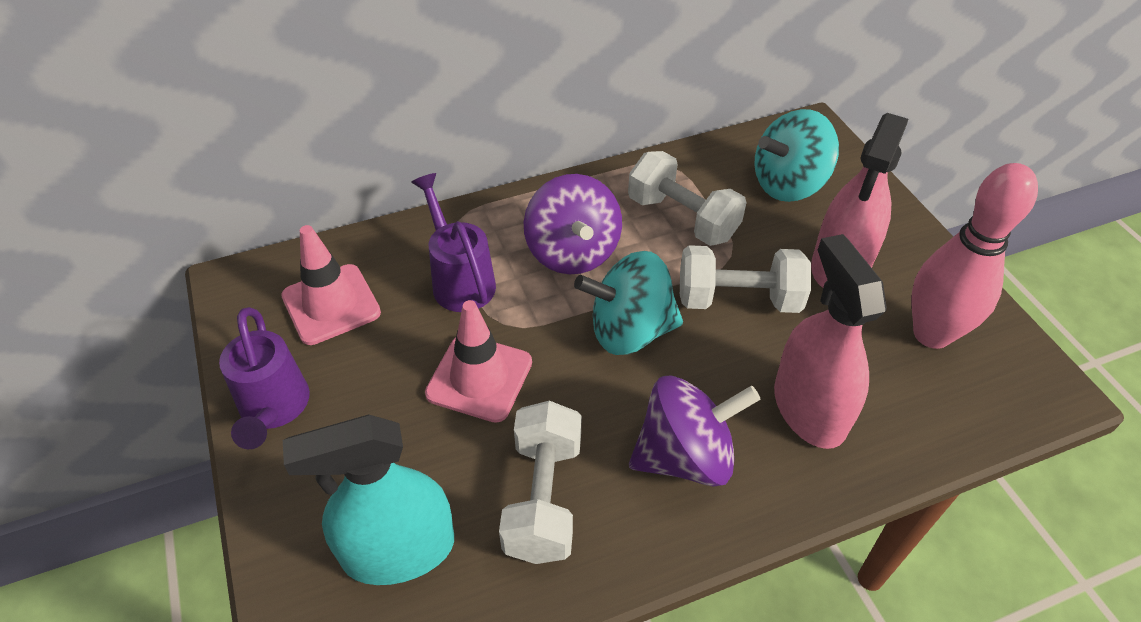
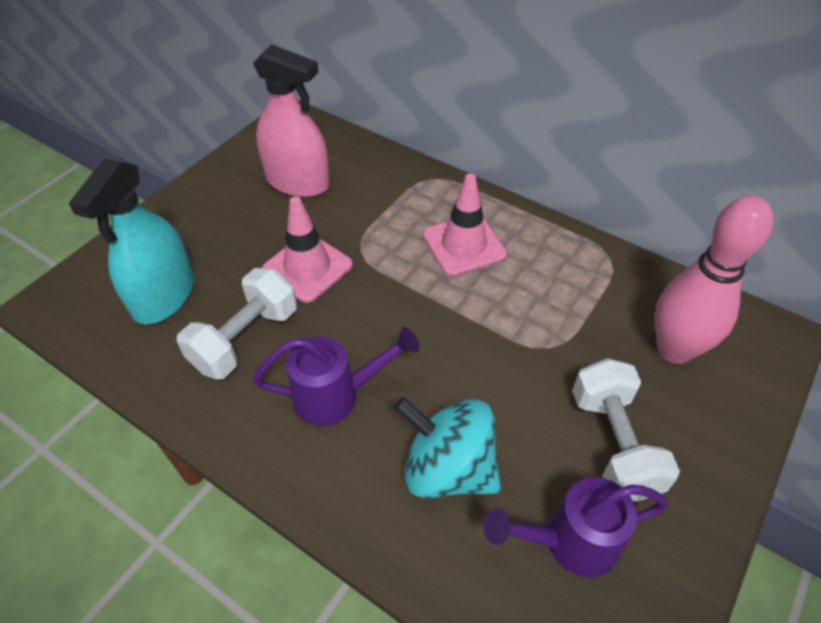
pink spray bottle: [774,234,887,449] [811,113,908,288] = 2 -> [253,45,330,197] = 1
purple spinning top: [524,174,622,274] [629,375,760,487] = 2 -> none = 0
turquoise spinning top: [574,251,683,355] [754,109,839,202] = 2 -> [394,397,501,499] = 1
white dumbbell: [499,401,582,564] [628,151,746,246] [680,245,811,313] = 3 -> [177,268,297,379] [572,358,680,502] = 2

